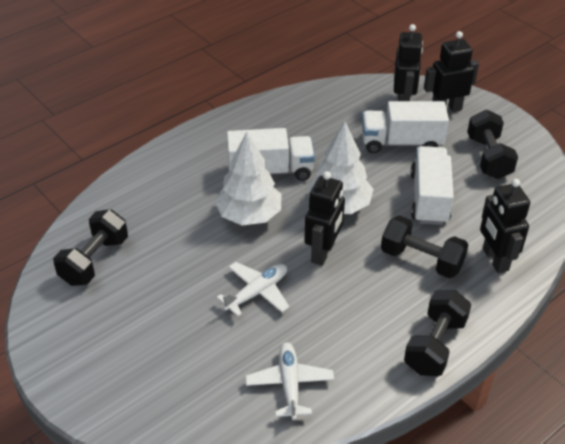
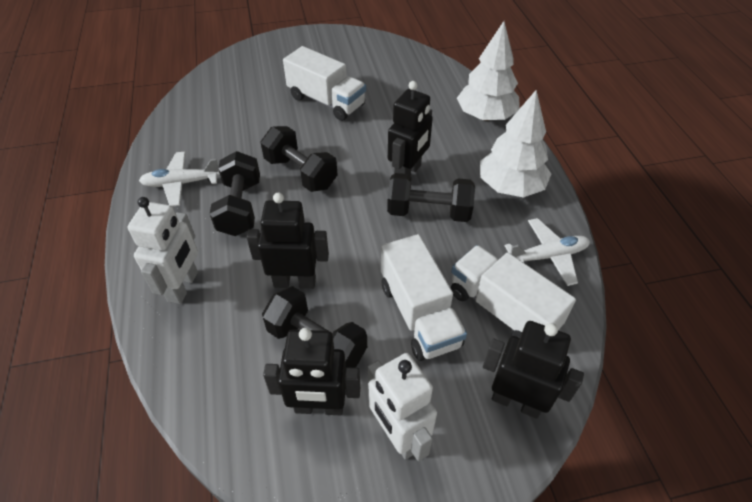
white robot: none = 0 -> [128,197,198,304] [368,353,437,461] = 2

